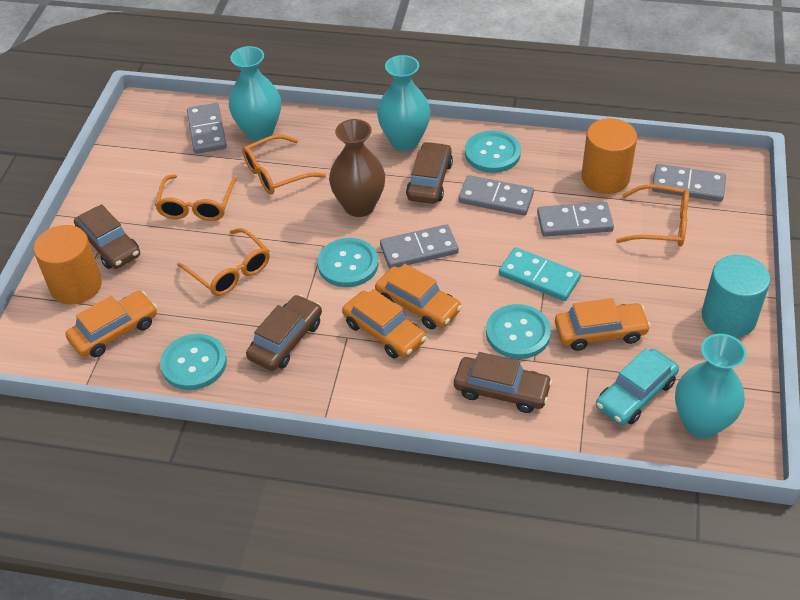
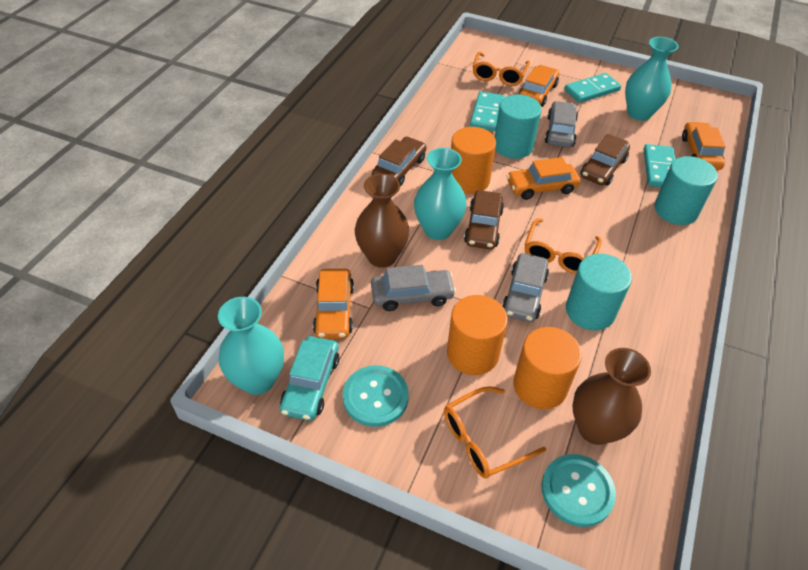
brown car: [74,204,140,269] [246,295,322,371] [406,142,453,204] [454,352,553,413] = 4 -> [372,136,426,187] [464,190,504,250] [580,134,630,186] = 3
brown vase: [329,119,385,217] = 1 -> [355,174,410,268] [572,348,651,445] = 2
grey car: none = 0 -> [371,265,456,311] [502,253,549,322] [545,101,578,148] = 3
grey domino: [187,103,227,154] [380,224,459,269] [458,175,534,216] [537,202,614,237] [652,164,726,202] = 5 -> none = 0
orange cylinder: [34,225,102,305] [582,118,637,194] = 2 -> [447,295,508,375] [451,127,496,194] [513,327,582,409] = 3
orange glasses: [155,174,237,221] [177,228,270,296] [242,135,326,195] [616,184,689,247] = 4 -> [444,386,546,479] [473,52,530,86] [525,218,602,274] = 3
turquoise button: [160,334,227,390] [317,238,378,287] [465,130,521,173] [486,304,551,359] = 4 -> [343,365,409,427] [541,454,616,527] = 2
turquoise cylinder: [702,255,770,338] = 1 -> [495,94,542,159] [566,254,632,330] [655,156,718,225] = 3
turquoise domino: [499,247,581,301] = 1 -> [470,92,505,131] [564,73,621,103] [643,144,676,187] = 3

